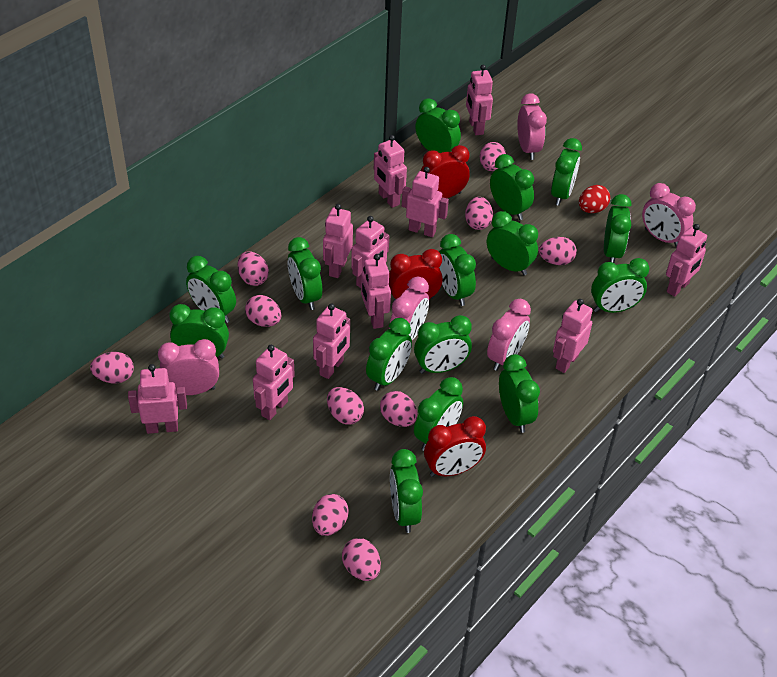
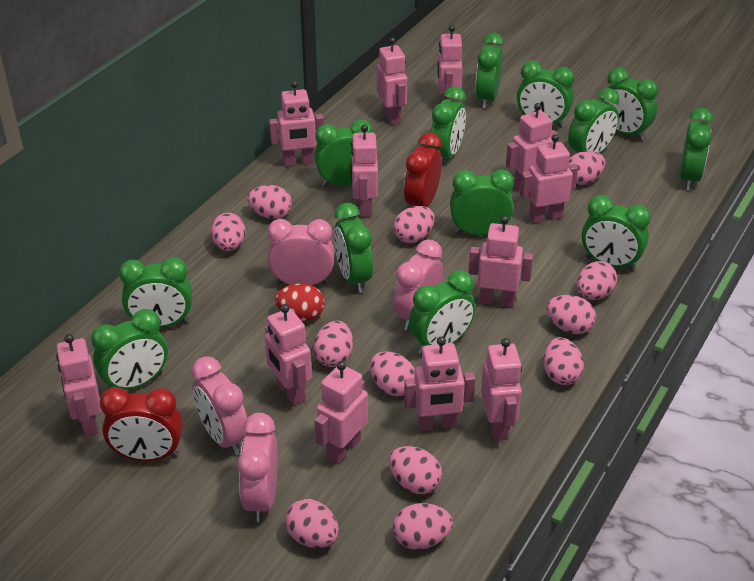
green clock: [169,304,229,359] [186,256,236,323] [288,237,322,310] [366,318,412,391] [390,449,423,533] [414,315,472,374] [414,377,463,451] [415,98,461,153] [439,234,476,306] [487,211,538,275] [490,154,534,220] [499,354,540,433] [551,138,582,206] [591,258,649,313] [604,194,631,263] = 15 -> [91,309,168,390] [119,257,192,328] [314,120,373,187] [334,203,373,293] [409,270,476,354] [430,87,466,164] [450,170,514,236] [475,33,504,108] [517,61,574,128] [568,88,620,153] [581,195,651,271] [602,67,658,141] [680,108,713,190] = 13
pink clock: [158,339,219,395] [389,277,429,341] [487,299,531,371] [517,93,547,160] [642,183,696,247] = 5 -> [192,356,247,455] [237,413,278,522] [268,219,334,285] [393,239,443,330] = 4
pink egg: [90,352,134,383] [238,251,269,286] [245,295,281,327] [312,494,349,536] [327,387,364,425] [342,538,381,581] [380,391,417,427] [465,197,493,230] [480,142,506,171] [539,237,577,265] = 10 -> [211,213,246,251] [247,185,292,219] [285,499,339,548] [314,321,353,367] [370,351,415,396] [389,446,442,494] [393,206,435,243] [393,503,453,550] [543,337,584,385] [546,295,596,334] [569,151,605,185] [577,261,617,300] = 12
pink robot: [128,364,187,434] [253,345,295,420] [313,304,350,379] [323,204,353,278] [351,216,389,288] [361,254,391,329] [374,135,407,208] [402,167,449,237] [466,65,493,135] [553,299,593,373] [666,224,707,297] = 11 -> [56,334,102,437] [265,304,312,405] [269,81,324,167] [315,361,368,464] [351,124,378,217] [377,37,407,125] [404,336,475,431] [437,25,462,101] [468,216,533,307] [481,338,522,441] [506,103,558,192] [520,134,578,223] = 12
red clock: [389,249,443,302] [421,145,470,198] [424,416,486,477] = 3 -> [100,387,183,461] [404,132,442,207] = 2

